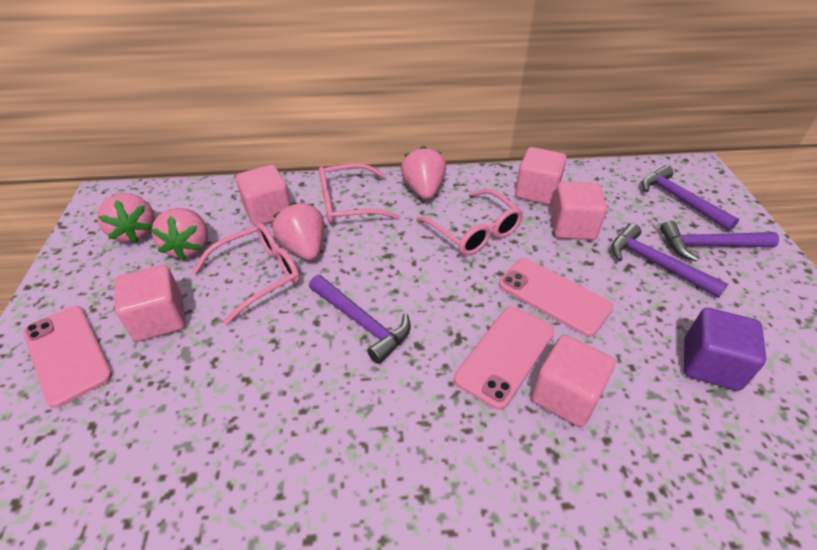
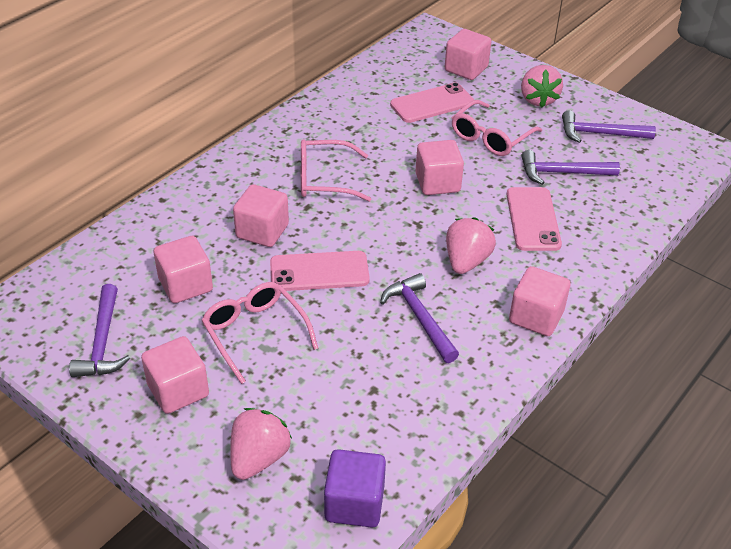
pink cube: [115,265,186,342] [236,165,290,226] [515,147,567,205] [531,335,615,427] [551,182,607,240] = 5 -> [141,336,209,414] [154,236,213,303] [233,184,289,247] [415,140,464,195] [445,29,492,80] [509,266,571,336] = 6
pink strawberry: [97,193,155,243] [151,208,208,261] [273,202,324,260] [401,146,446,200] = 4 -> [230,408,292,480] [446,217,496,274] [521,65,563,108] = 3

